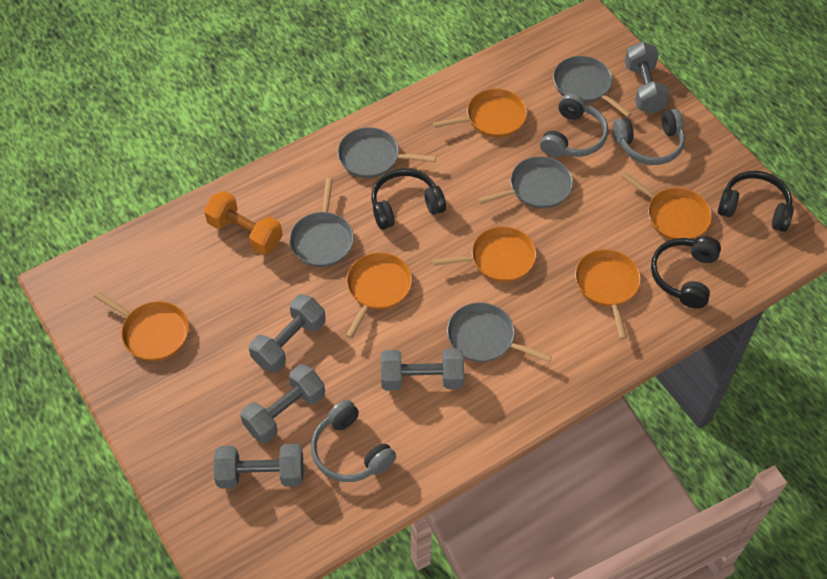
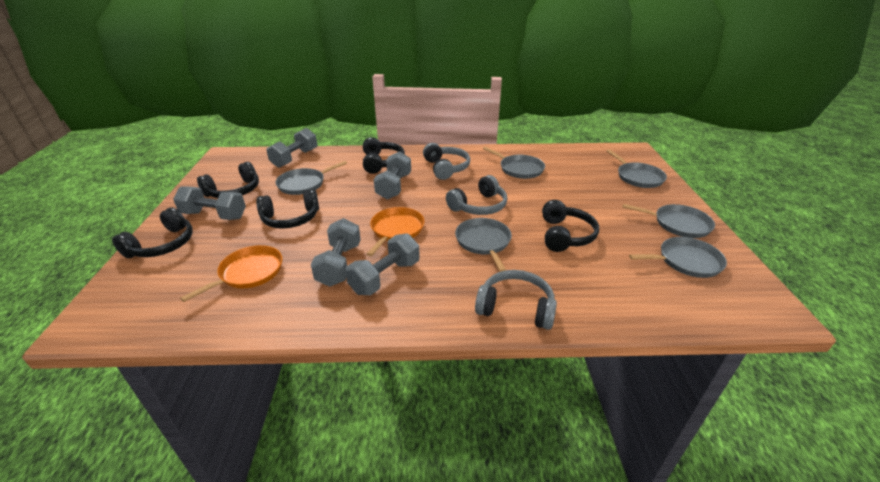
black headphones: [371,168,446,229] [651,236,721,309] [718,171,794,232] = 3 -> [112,207,193,258] [197,162,259,198] [256,189,319,229] [363,137,405,174] [542,200,599,252] = 5
grey pan: [290,178,354,267] [338,127,436,178] [447,302,552,362] [478,156,573,209] [553,56,632,117] = 5 -> [275,161,347,195] [455,218,512,272] [483,147,545,179] [607,149,667,188] [623,204,715,238] [629,237,727,278] = 6
orange dumbbell: [204,191,283,255] = 1 -> none = 0
orange pan: [94,291,189,361] [346,252,412,338] [433,89,527,137] [433,226,536,282] [575,249,641,339] [621,172,712,240] = 6 -> [180,245,282,302] [367,207,425,256] = 2

